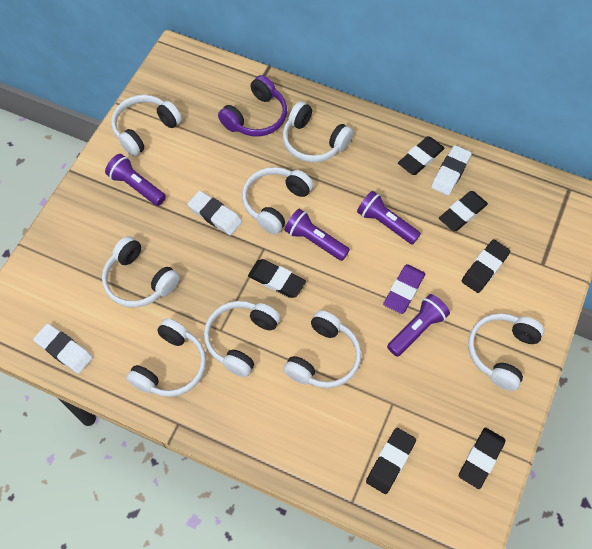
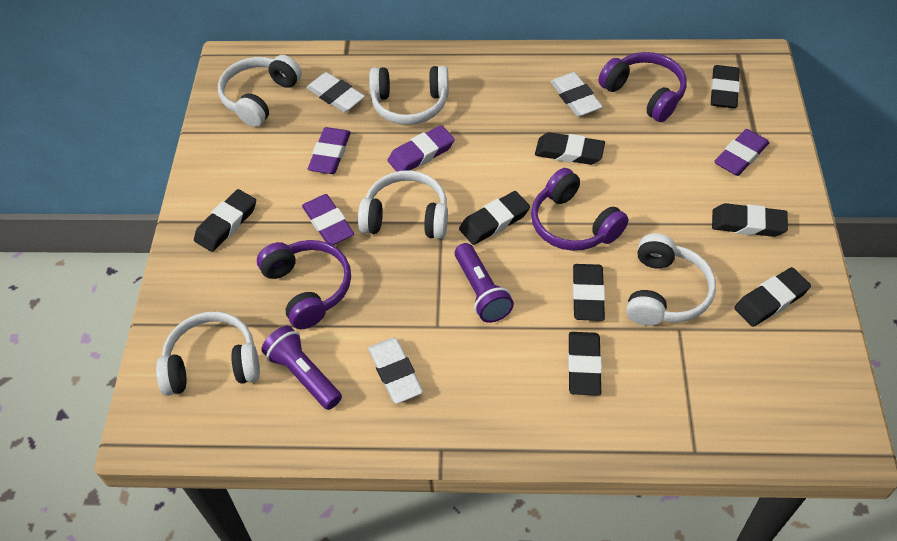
black eraser: [248,259,306,298] [366,428,416,494] [398,136,445,175] [439,191,488,231] [459,428,506,489] [462,240,510,293] = 6 -> [194,189,256,252] [459,191,530,245] [535,132,605,165] [568,332,602,396] [573,264,605,321] [711,65,740,108] [712,203,788,237] [734,267,811,327] = 8
purple eraser: [383,264,425,314] = 1 -> [302,194,354,245] [308,127,351,174] [388,125,455,172] [714,129,769,176] = 4
purple flashlight: [105,154,166,206] [285,209,350,261] [357,191,421,245] [387,294,450,357] = 4 -> [261,326,342,410] [455,243,514,323] = 2
purple headphones: [218,75,287,137] = 1 -> [257,240,351,329] [531,168,629,251] [598,52,687,122] = 3
white headphones: [102,236,180,308] [111,95,182,157] [126,318,206,397] [204,301,281,377] [242,167,314,234] [283,101,353,162] [283,310,361,388] [468,313,544,391] = 8 -> [156,312,260,396] [218,55,302,127] [358,170,448,239] [369,66,449,125] [626,233,716,326] = 5

